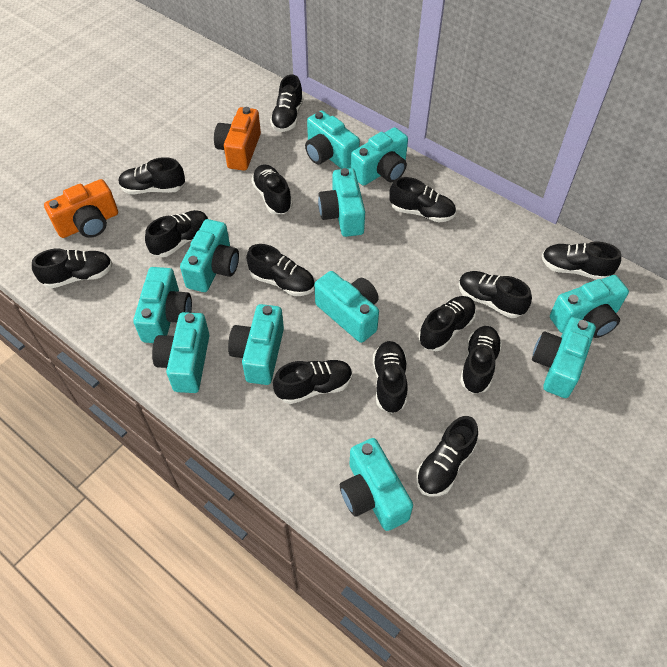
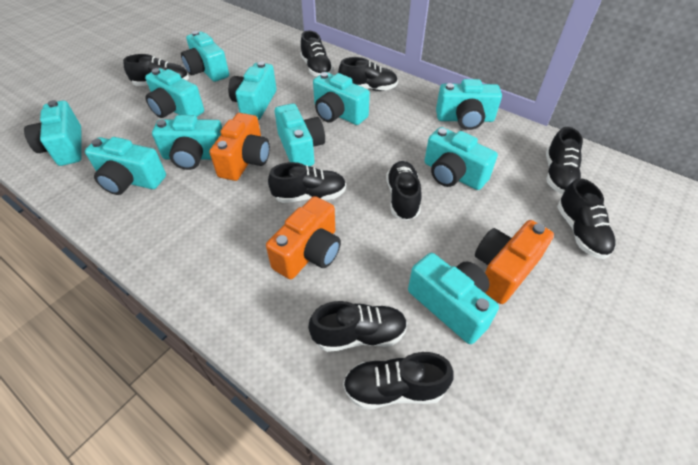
black shoe: [32,249,113,288] [118,157,185,194] [145,210,208,257] [246,244,315,296] [251,164,293,214] [270,75,303,132] [273,360,352,404] [373,341,408,413] [390,177,456,223] [416,416,478,496] [419,296,476,351] [459,271,532,318] [460,326,502,394] [542,241,621,280] = 14 -> [123,54,189,86] [268,162,346,203] [300,30,333,76] [308,301,407,352] [338,57,398,91] [343,352,454,409] [386,161,421,221] [546,127,583,194] [557,178,616,259] = 9
orange camera: [44,179,118,238] [214,107,261,171] = 2 -> [209,113,270,181] [266,196,341,279] [475,220,554,304] = 3

